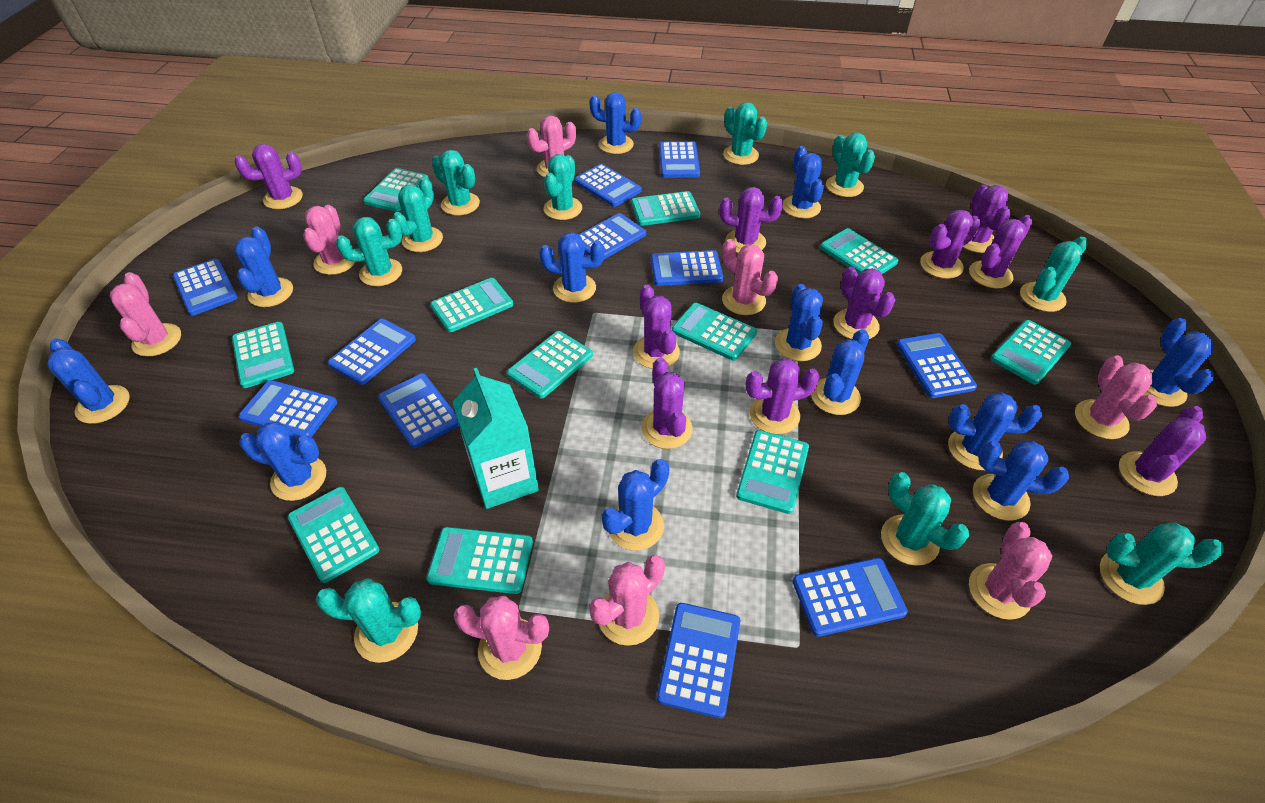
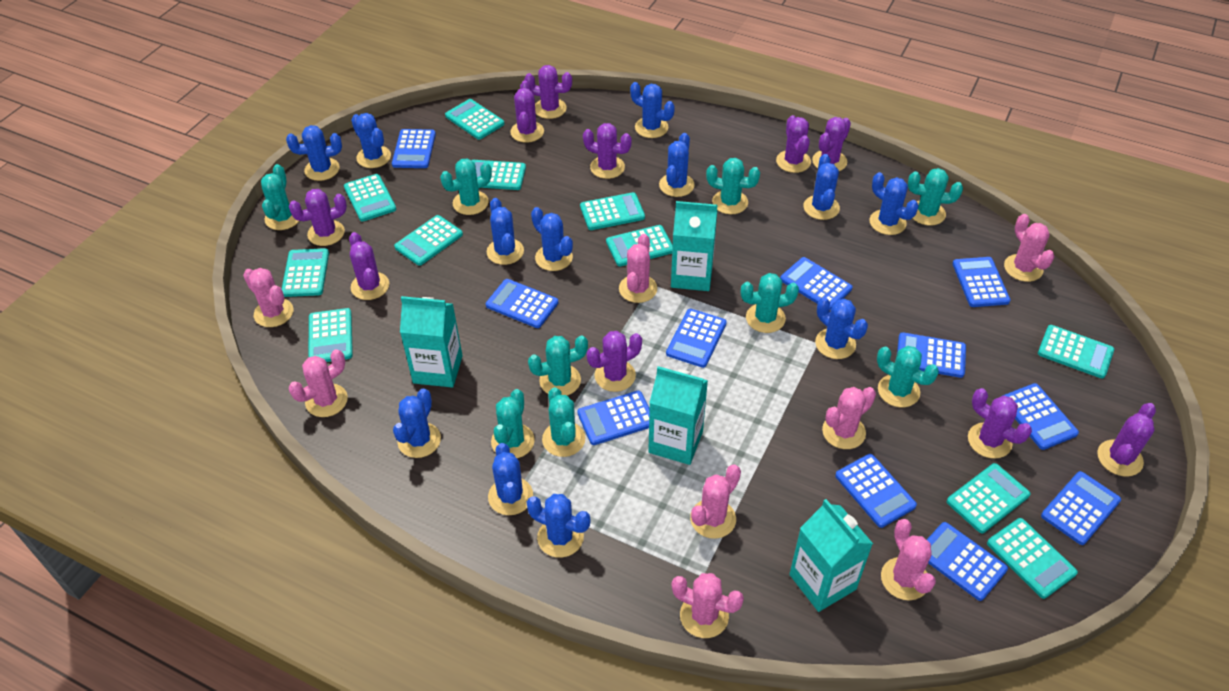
turquoise cactus: [316,578,421,663] [336,217,402,286] [392,178,443,252] [432,150,480,215] [544,154,582,220] [723,102,767,165] [826,133,875,197] [881,472,969,566] [1020,236,1088,312] [1100,522,1224,605] = 10 -> [261,164,299,230] [440,158,492,215] [491,389,535,458] [528,336,588,395] [542,387,586,457] [706,158,760,214] [741,273,799,333] [877,346,939,407] [908,168,963,225] = 9
turquoise carton: [452,368,539,509] = 1 -> [400,296,462,388] [648,366,708,465] [671,201,718,291] [789,499,873,612] = 4

